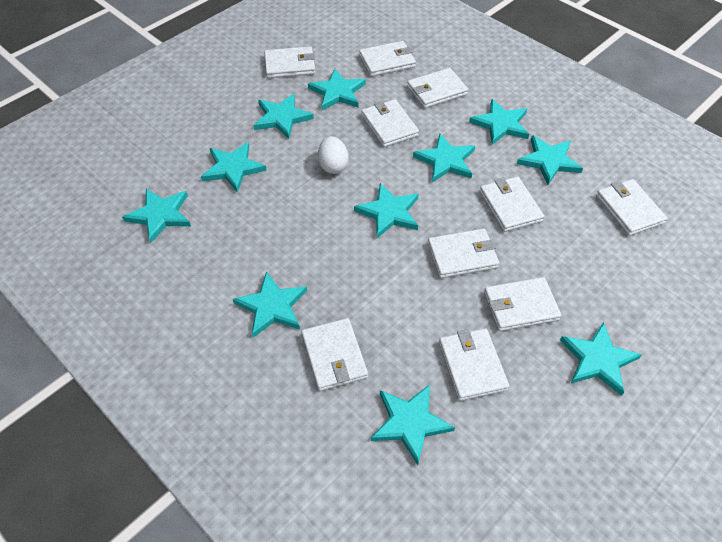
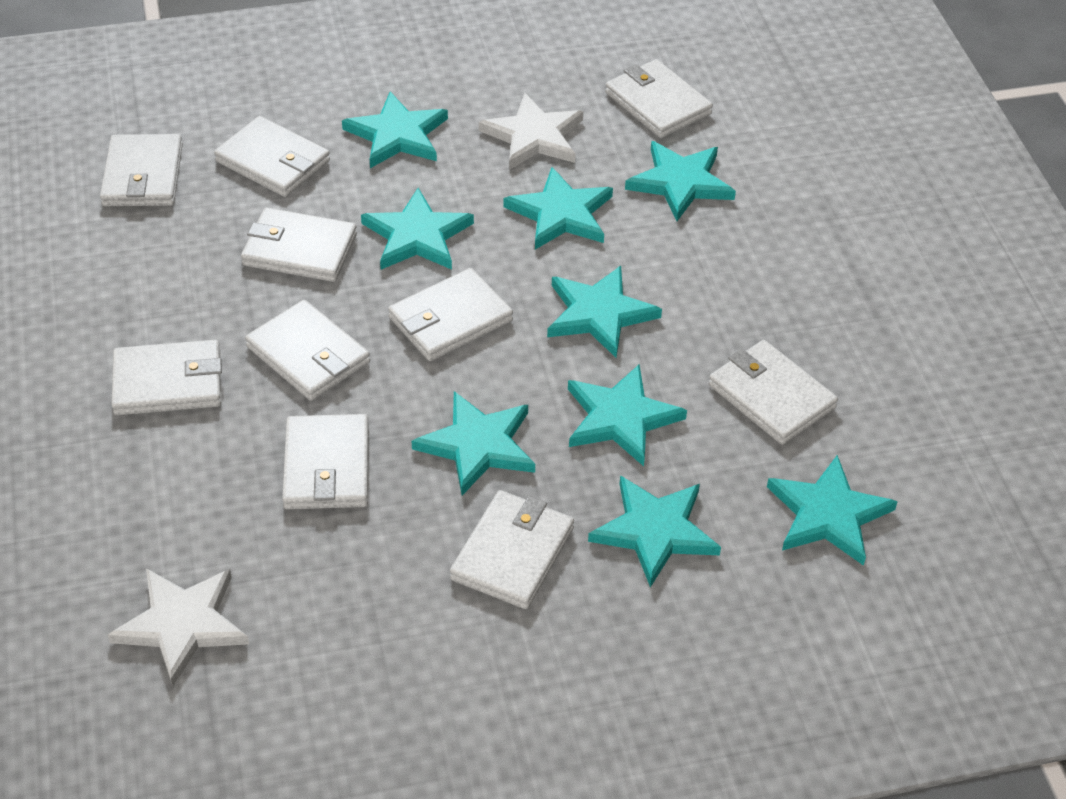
turquoise star: [122,188,191,243] [201,142,267,193] [233,271,307,338] [254,94,314,139] [308,69,366,110] [354,183,419,238] [371,384,455,465] [413,134,475,183] [469,99,529,145] [517,135,583,185] [560,322,642,396] = 11 -> [342,91,448,168] [361,188,474,270] [412,391,535,495] [503,167,613,249] [547,266,662,358] [568,365,687,466] [588,476,721,587] [625,141,736,221] [767,455,898,566] = 9
white egg: [318,136,349,174] = 1 -> none = 0
white star: none = 0 -> [108,568,249,686] [479,93,583,169] = 2

